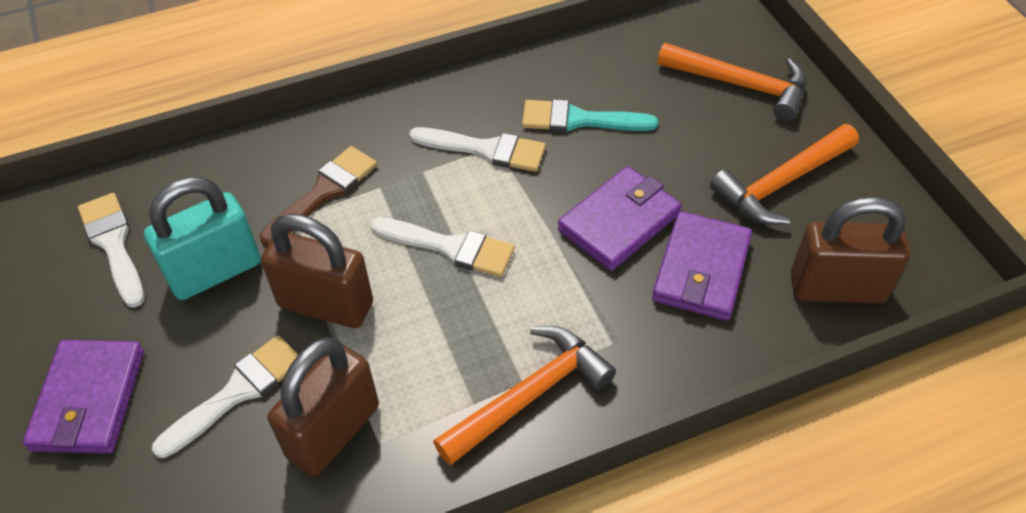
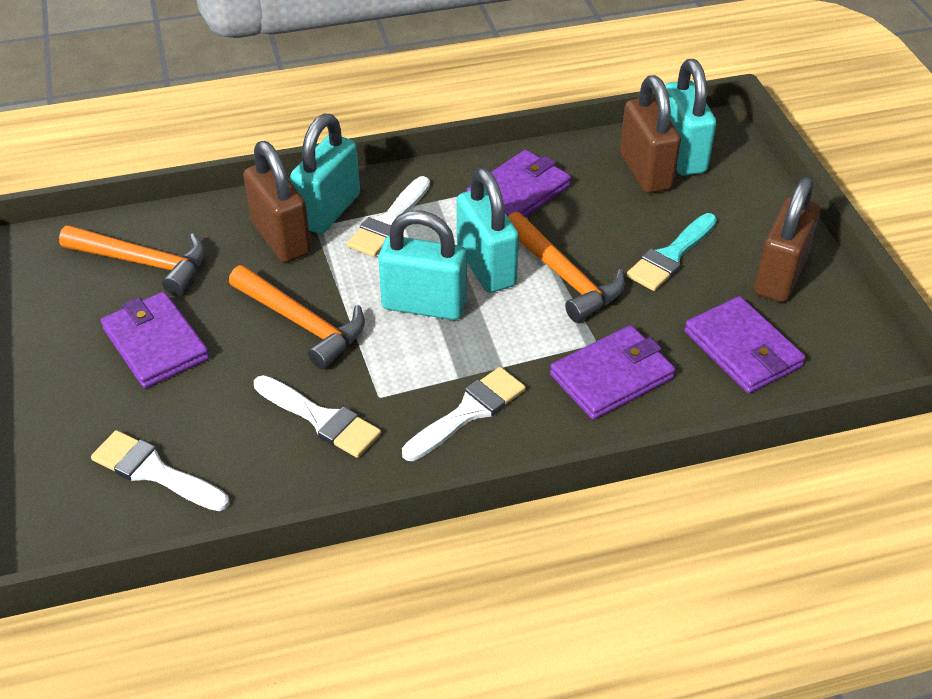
brown brush: [260,146,377,246] = 1 -> none = 0
purple wallet: [23,340,144,454] [558,166,682,271] [652,211,752,321] = 3 -> [101,292,210,388] [466,150,571,218] [550,325,675,420] [684,296,805,393] = 4
turquoise padlock: [144,177,261,300] = 1 -> [290,114,360,234] [378,211,467,320] [457,168,519,293] [665,59,716,176] = 4

